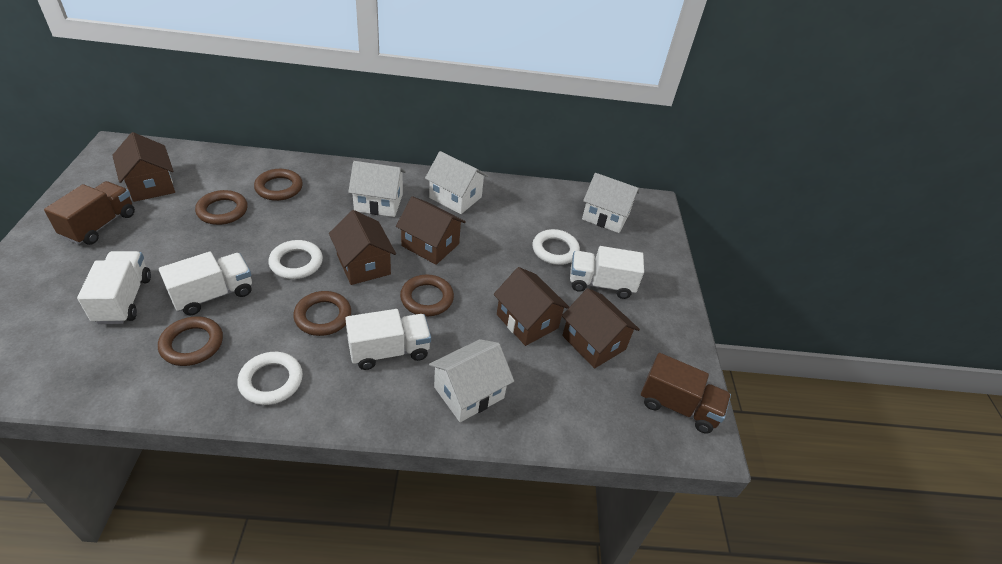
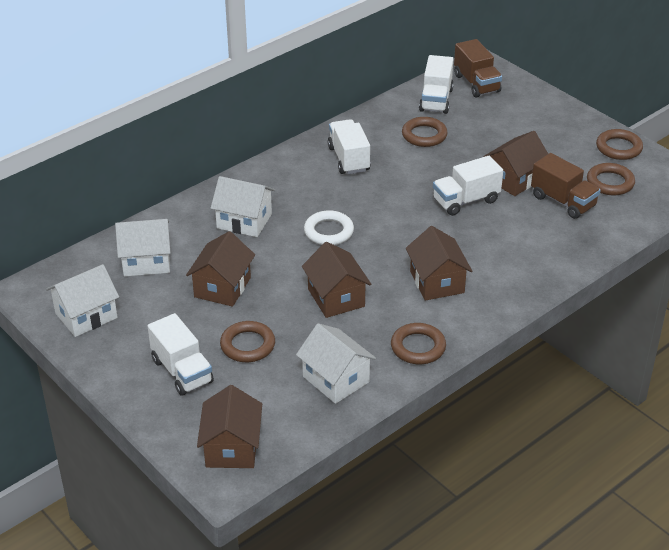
white ring: [237,352,303,405] [268,240,323,279] [532,229,580,265] = 3 -> [304,210,354,245] = 1

